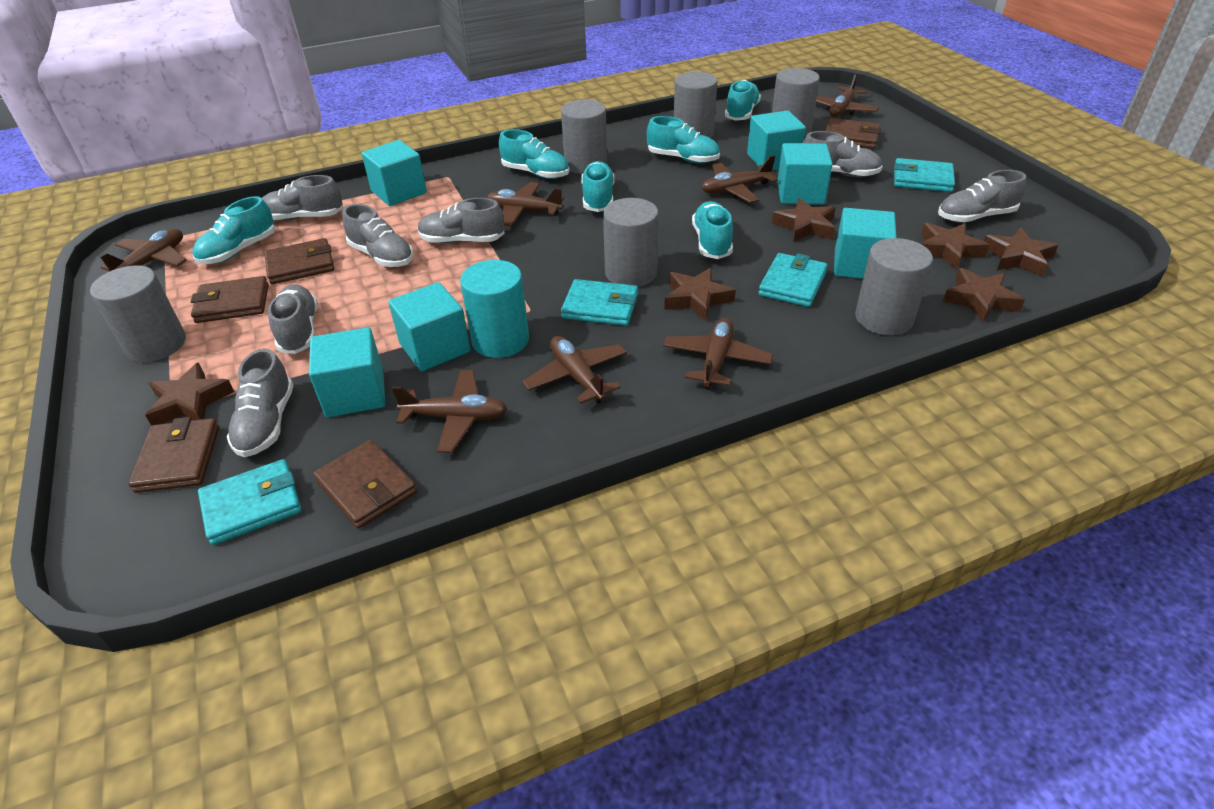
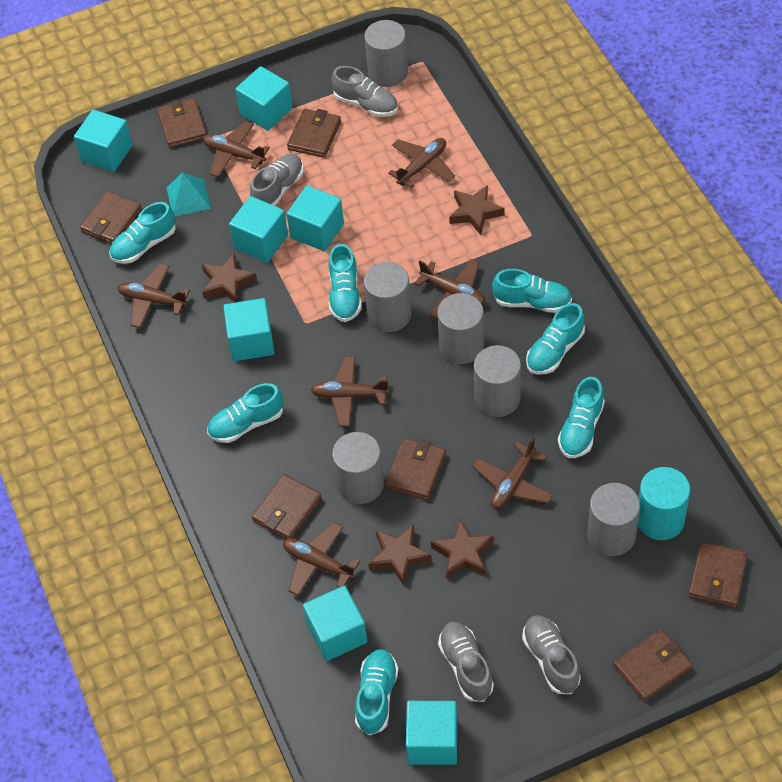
brown star: [145,362,234,426] [664,268,736,321] [772,198,836,242] [920,223,989,270] [943,268,1025,323] [984,228,1058,277] = 6 -> [202,253,257,302] [368,525,432,586] [431,520,494,579] [449,185,504,235] = 4
brown wallet: [128,417,219,493] [191,276,269,323] [264,238,334,284] [313,440,417,529] [825,118,881,149] = 5 -> [80,191,142,244] [157,98,207,148] [252,474,321,539] [287,109,341,158] [385,438,446,500] [613,629,692,702] [689,542,748,608] = 7
grey shoe: [227,349,294,457] [262,175,343,221] [268,284,318,354] [342,204,414,267] [418,198,505,243] [803,131,883,177] [938,170,1026,222] = 7 -> [250,154,304,206] [331,66,398,117] [438,622,494,702] [522,615,581,694] = 4
turquoise cube: [309,327,385,417] [361,140,427,206] [388,282,471,371] [747,110,806,170] [777,143,833,204] [834,208,897,279] = 6 -> [74,110,132,172] [223,298,274,361] [229,196,288,262] [235,66,293,131] [287,186,344,251] [303,586,367,661] [406,701,457,765] = 7
turquoise pyramid: none = 0 -> [167,172,211,217] = 1
turquoise shoe: [192,196,275,264] [499,129,570,179] [581,161,614,212] [647,116,720,163] [692,201,733,259] [725,80,761,121] = 6 -> [109,202,176,264] [207,383,283,443] [329,244,362,322] [355,649,398,736] [492,269,572,313] [526,303,585,375] [558,377,605,458] = 7
turquoise wallet: [198,459,302,545] [561,279,638,326] [758,253,828,307] [894,158,955,192] = 4 -> none = 0

